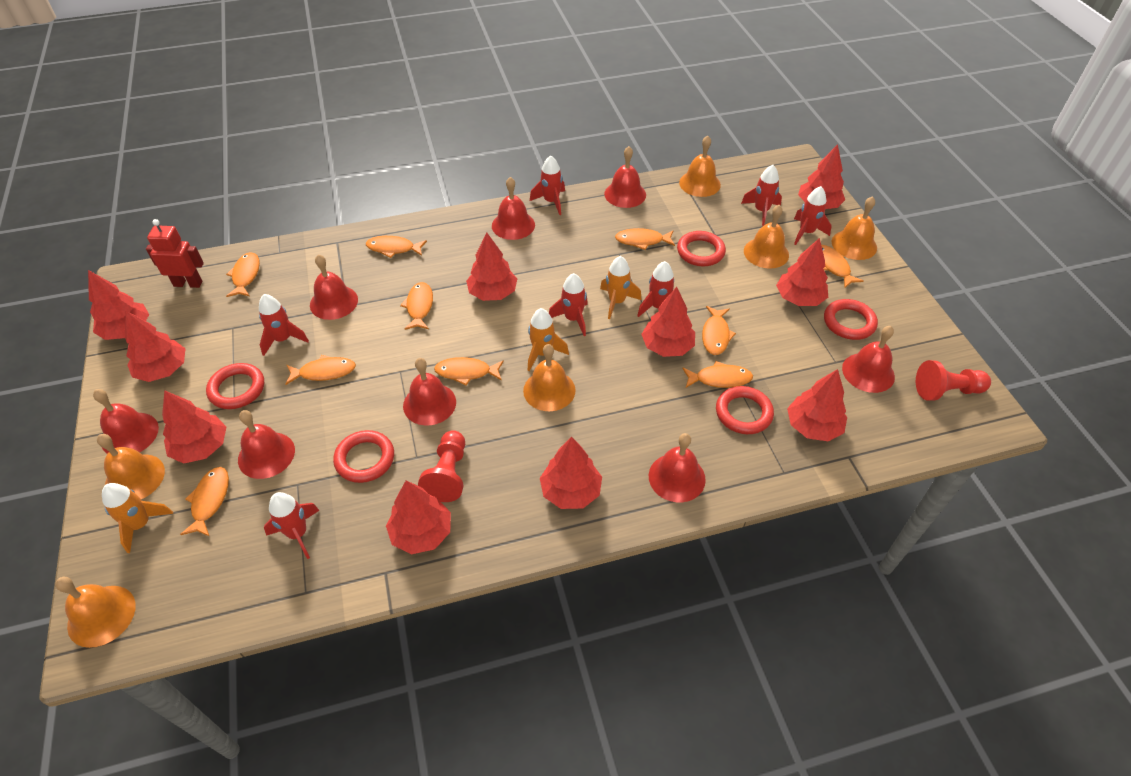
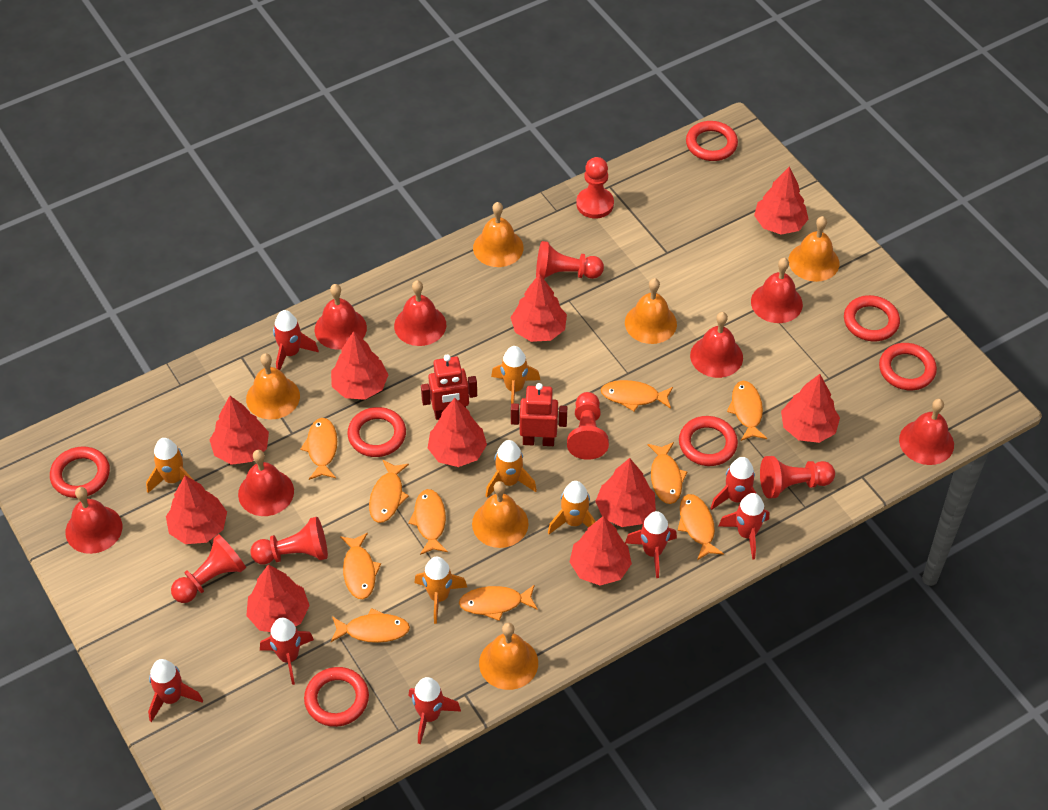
orange rocket: [102,483,173,553] [528,308,569,371] [600,256,642,319] = 3 -> [146,438,193,493] [414,557,467,624] [486,440,537,497] [491,346,540,404] [548,481,596,534] = 5
red bell: [93,389,159,454] [238,410,295,479] [310,254,358,320] [403,358,456,426] [492,177,535,240] [604,146,646,208] [649,433,706,502] [842,326,895,393] = 8 -> [66,487,122,554] [238,450,294,516] [315,284,367,350] [394,280,446,346] [690,312,743,378] [751,258,803,323] [899,399,954,465] = 7
red pawn: [418,430,465,502] [916,360,991,401] = 2 -> [171,534,246,603] [250,517,328,564] [536,241,604,279] [567,392,609,460] [576,157,614,218] [760,456,835,499] = 6
red ring: [206,363,264,409] [333,430,394,483] [677,231,726,266] [716,386,774,434] [824,299,878,340] = 5 -> [50,447,110,498] [304,667,369,727] [347,407,406,457] [679,416,738,466] [686,121,738,161] [844,295,900,341] [879,343,937,390] = 7
red robot: [146,219,204,288] = 1 -> [421,354,477,420] [511,383,567,446] = 2

